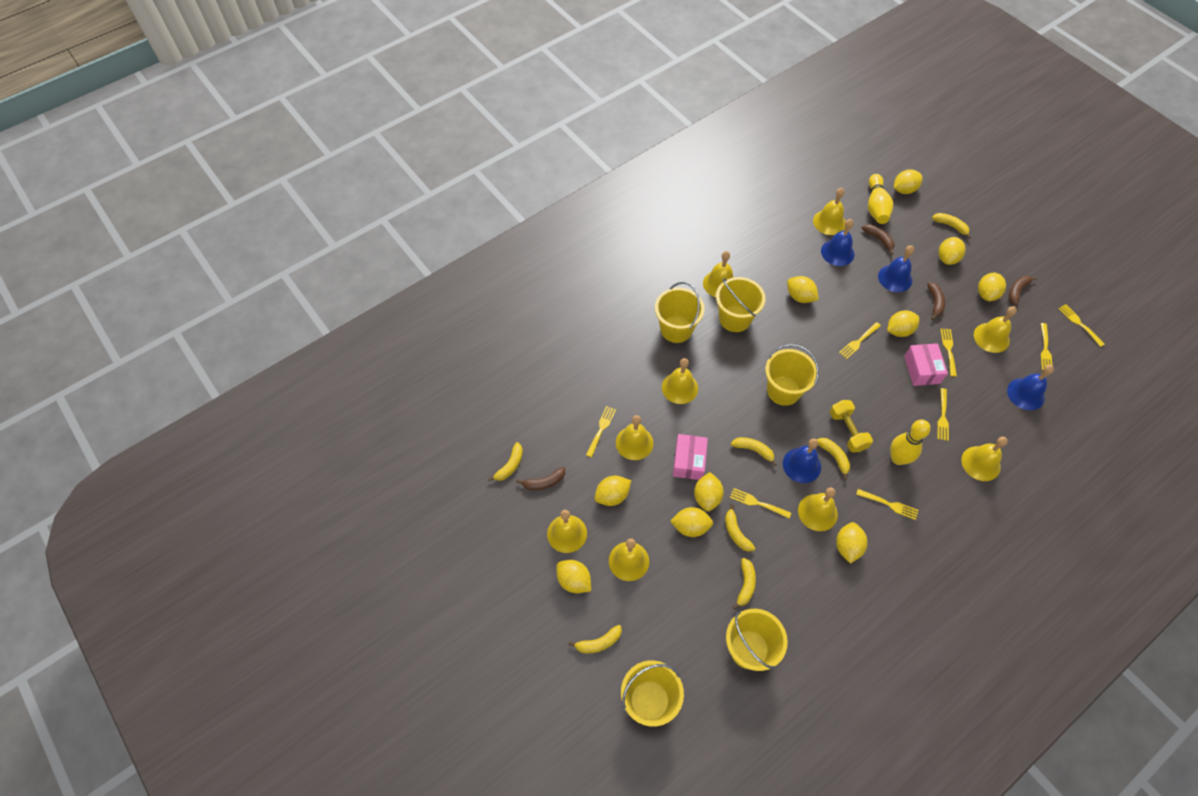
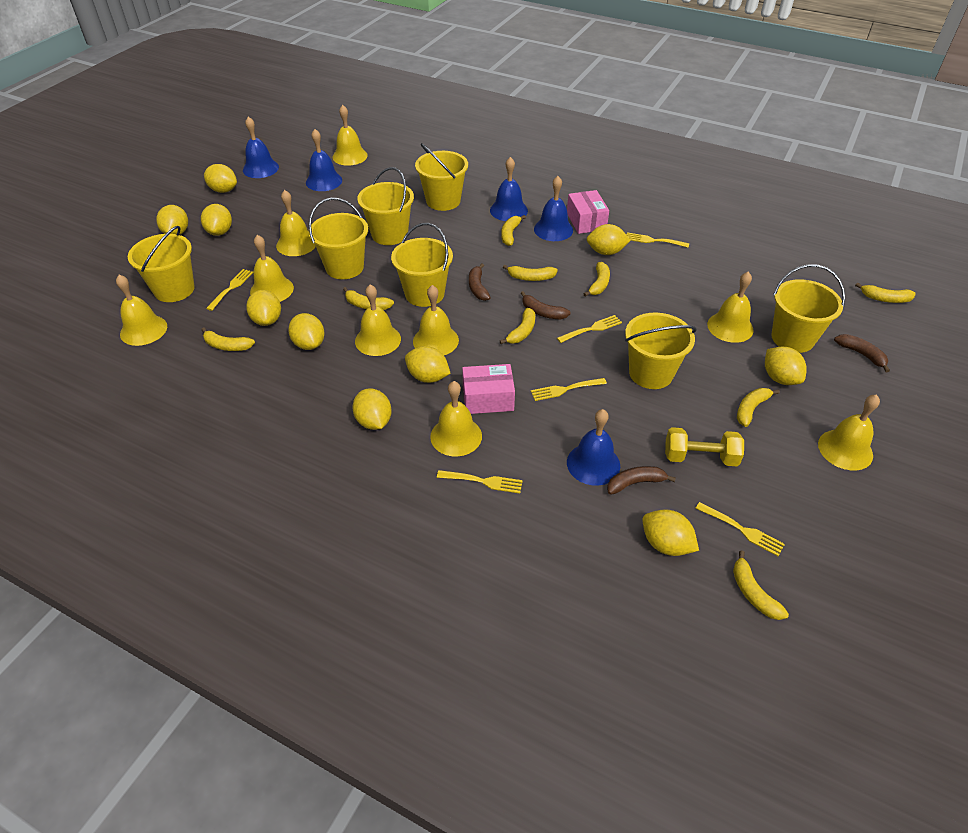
blue bell: [783,439,821,483] [821,219,855,266] [878,245,914,292] [1007,365,1054,410] = 4 -> [243,117,279,178] [306,129,342,191] [490,157,528,221] [534,176,573,241] [567,409,620,486] = 5
yellow banana: [488,442,523,481] [569,625,622,653] [725,504,755,552] [731,437,777,466] [733,558,756,610] [817,438,850,480] [932,213,971,239] = 7 -> [202,328,255,351] [343,287,394,310] [500,308,535,344] [501,215,526,246] [503,265,558,281] [584,262,610,296] [733,550,789,620] [737,388,780,427] [855,283,916,303] = 9
yellow bowling pin: [868,174,893,224] [890,420,931,465] = 2 -> none = 0
yellow bucket: [621,660,684,727] [655,282,705,343] [716,277,766,332] [726,609,788,671] [765,344,819,406] = 5 -> [128,226,195,302] [308,198,368,279] [357,167,414,245] [391,223,453,307] [415,143,468,211] [625,313,696,389] [771,264,845,353] = 7
yellow fork: [586,406,616,457] [730,488,791,518] [839,322,881,359] [856,489,918,520] [937,388,949,441] [940,329,957,377] [1041,323,1052,370] [1058,304,1105,347] = 8 -> [206,269,254,311] [437,470,523,493] [531,378,607,401] [557,315,622,343] [626,232,689,248] [695,502,785,556] = 6

